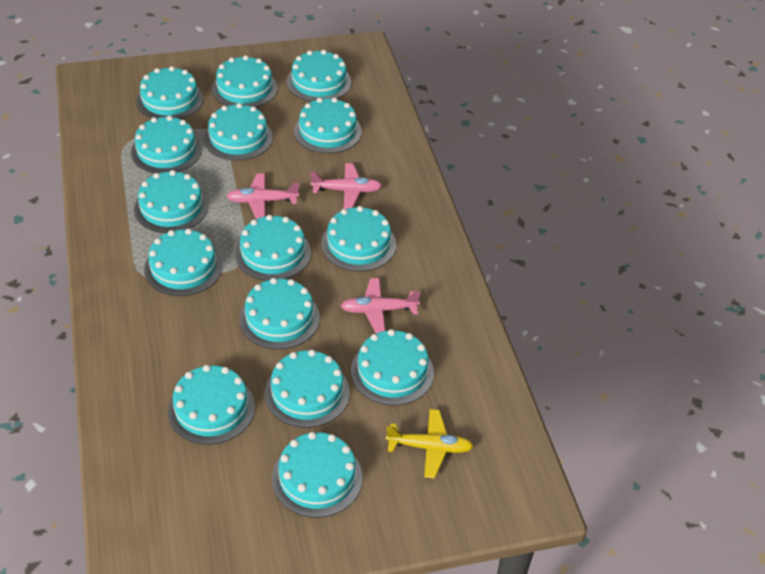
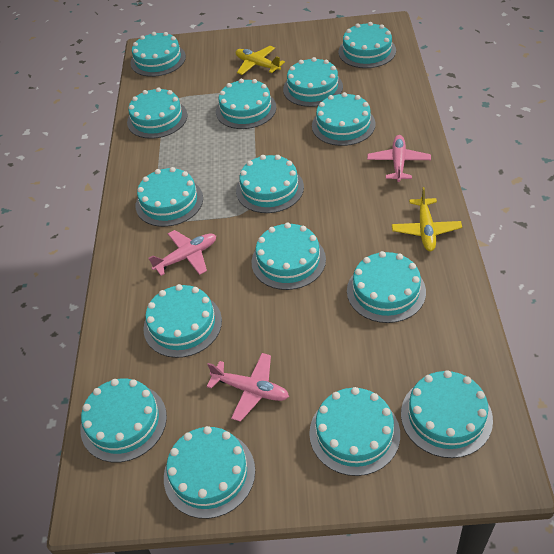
yellow plane: [386,409,474,478] = 1 -> [236,46,285,75] [392,187,462,251] = 2

